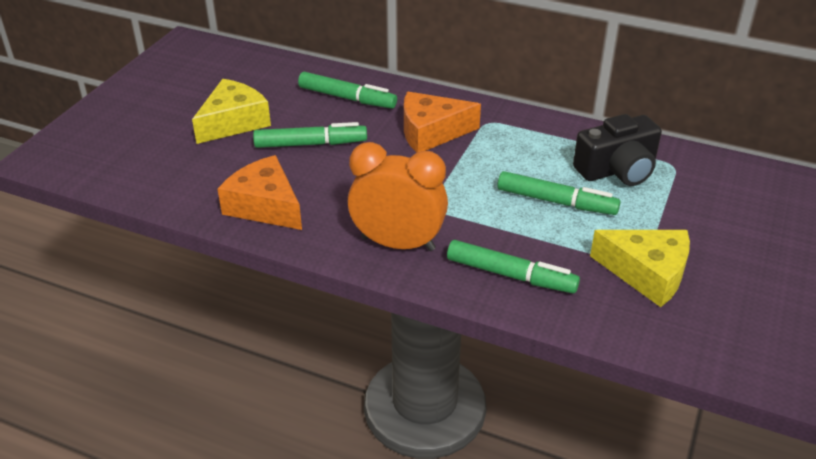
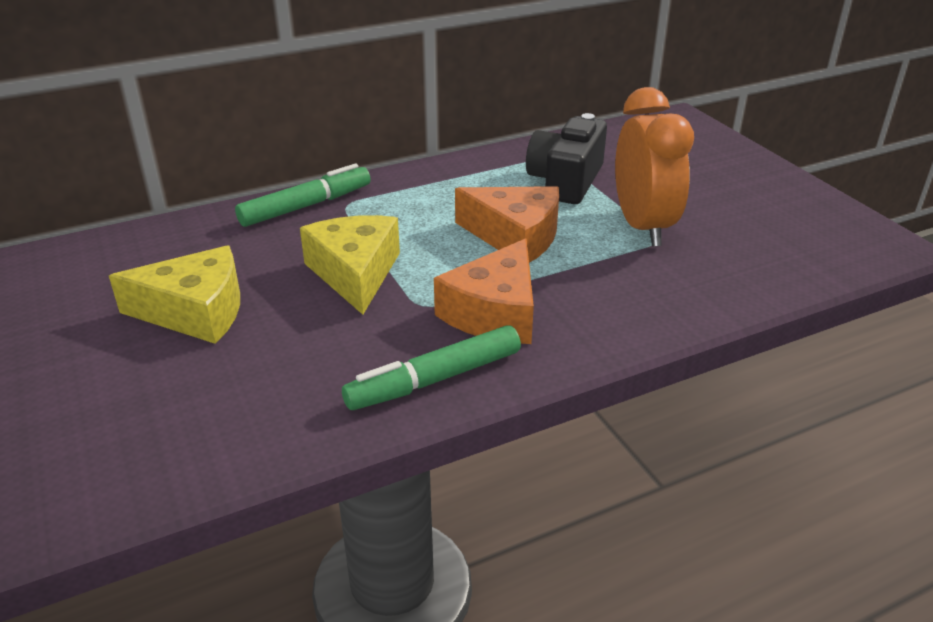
green marker: [253,122,367,148] [298,72,397,109] [447,240,580,293] [497,171,621,215] = 4 -> [235,164,371,227] [342,325,521,410] = 2

